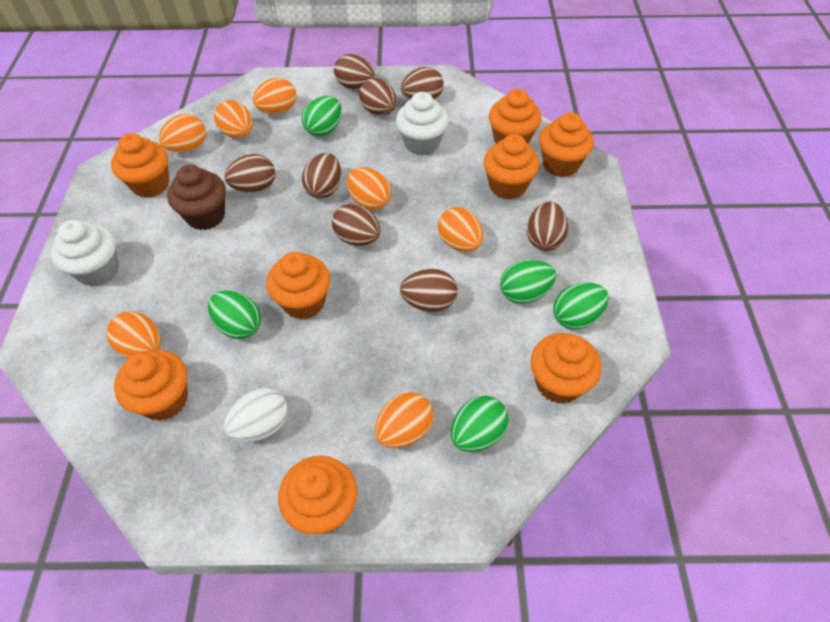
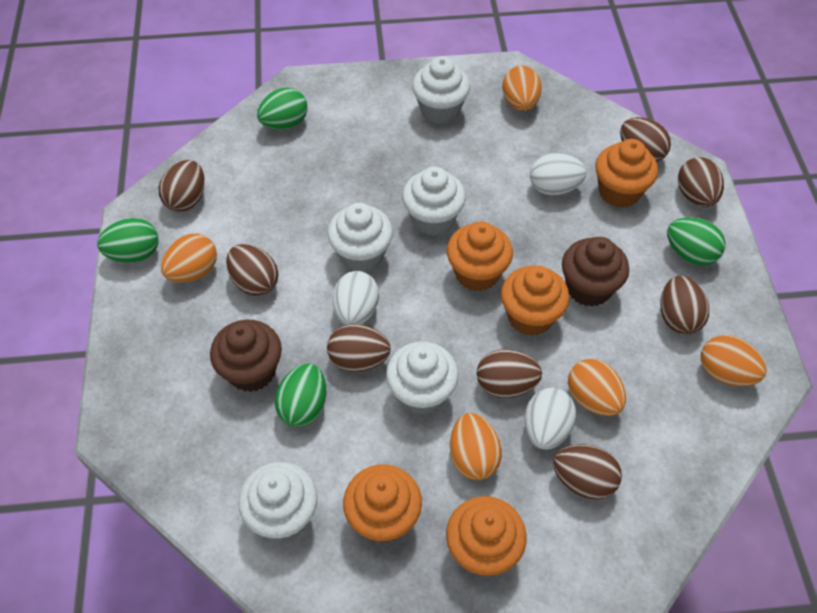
brown cupcake: [167,165,226,230] = 1 -> [210,320,282,392] [562,237,629,307] = 2
green egg: [208,290,261,339] [302,96,342,137] [451,395,509,452] [500,260,556,304] [553,282,609,329] = 5 -> [97,218,159,263] [257,87,308,130] [275,363,326,427] [667,217,726,265] = 4
orange cupcake: [111,133,169,198] [114,349,188,421] [266,252,330,320] [278,456,357,534] [483,134,539,199] [489,89,541,144] [530,333,601,404] [539,112,594,177] = 8 -> [343,464,422,543] [446,496,526,576] [447,222,513,291] [501,266,570,336] [596,139,658,208] = 5
orange egg: [107,311,161,358] [159,114,206,153] [214,100,253,138] [253,78,297,114] [347,167,391,211] [375,392,434,448] [438,207,483,252] = 7 -> [161,234,217,282] [450,413,502,480] [502,65,542,111] [568,359,626,416] [701,335,767,387] = 5
white cupcake: [51,220,119,286] [396,92,448,156] = 2 -> [238,462,318,540] [327,203,393,272] [386,342,459,415] [402,167,466,236] [412,56,470,124] = 5
white egg: [224,388,288,442] = 1 -> [333,271,379,325] [524,388,576,450] [530,153,587,195] = 3

